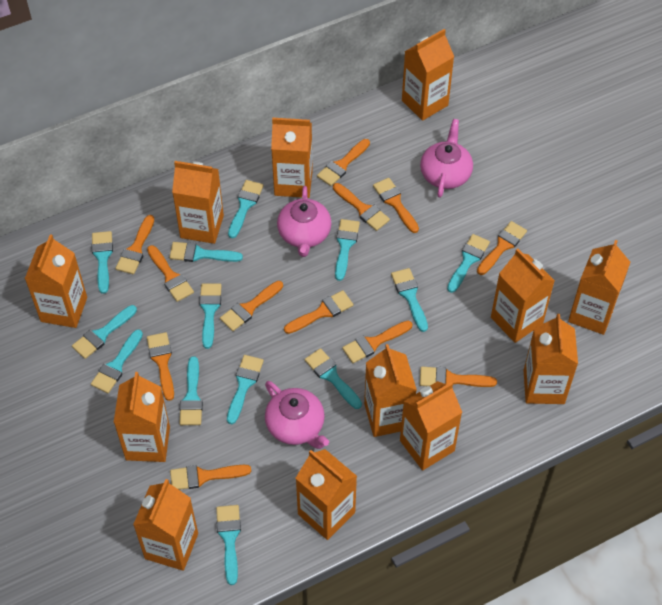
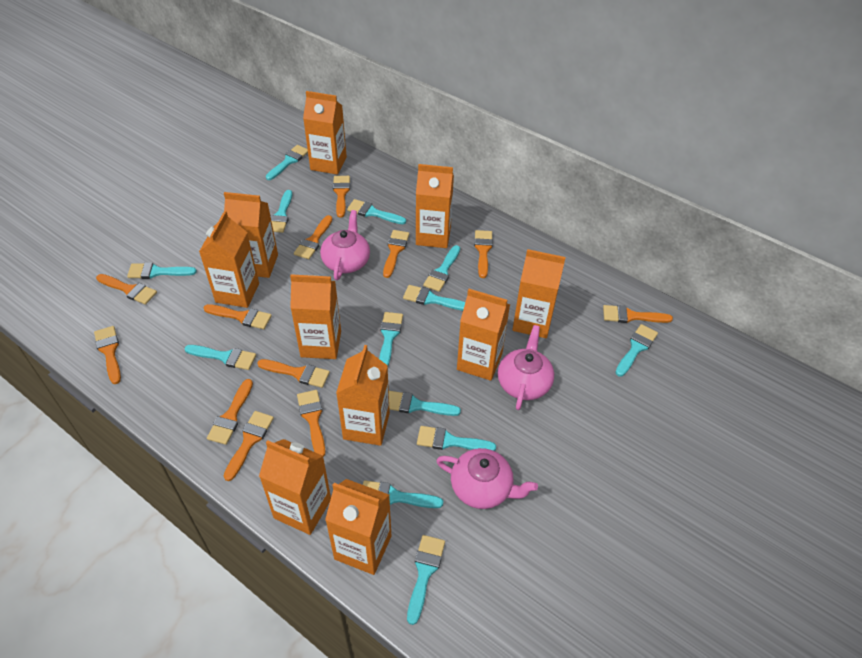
orange carton: [25,234,87,328] [114,372,170,462] [133,479,198,571] [172,161,224,244] [271,118,313,198] [296,449,357,540] [364,344,417,437] [400,381,462,470] [402,29,454,121] [491,249,555,343] [524,314,578,404] [568,240,631,335] = 12 -> [199,211,259,308] [224,192,278,278] [259,439,331,535] [290,274,341,359] [303,91,347,175] [325,479,391,575] [336,345,390,446] [416,164,454,248] [457,289,510,381] [512,249,566,338] = 10

